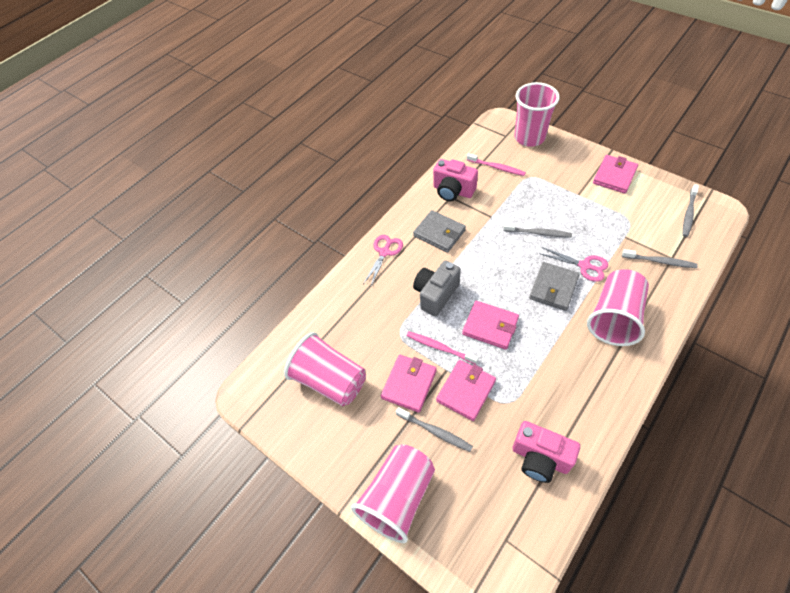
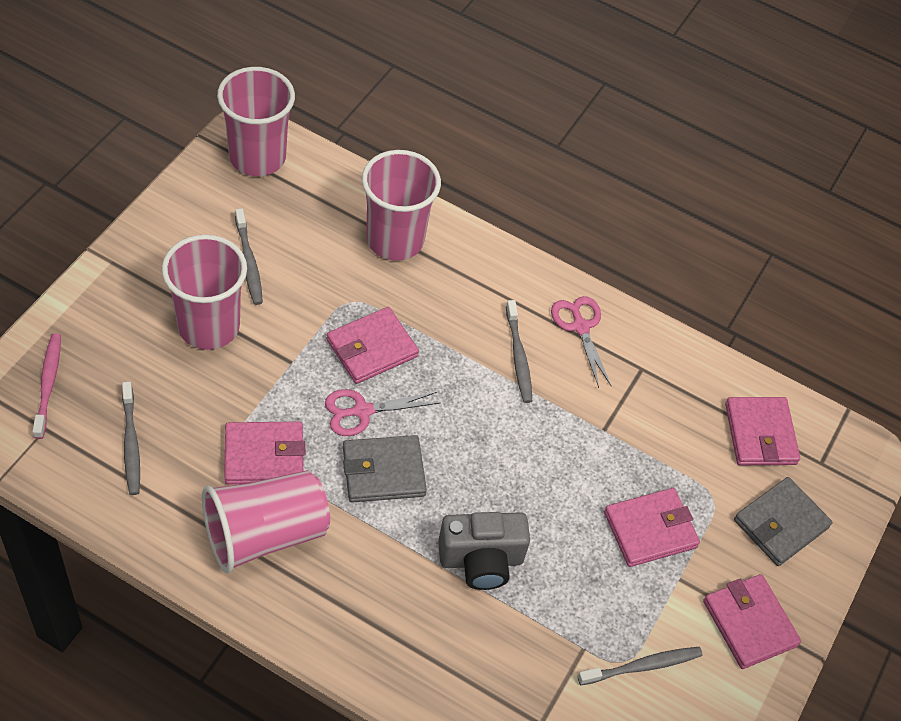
pink camera: [433,159,478,201] [512,421,580,483] = 2 -> none = 0
pink toothbrush: [407,332,479,364] [467,153,526,176] = 2 -> [32,333,61,439] = 1
pink wallet: [381,355,437,413] [436,360,496,421] [462,301,519,350] [593,155,638,193] = 4 -> [224,422,305,485] [327,307,419,384] [604,488,700,567] [703,574,801,669] [725,397,800,465] = 5

